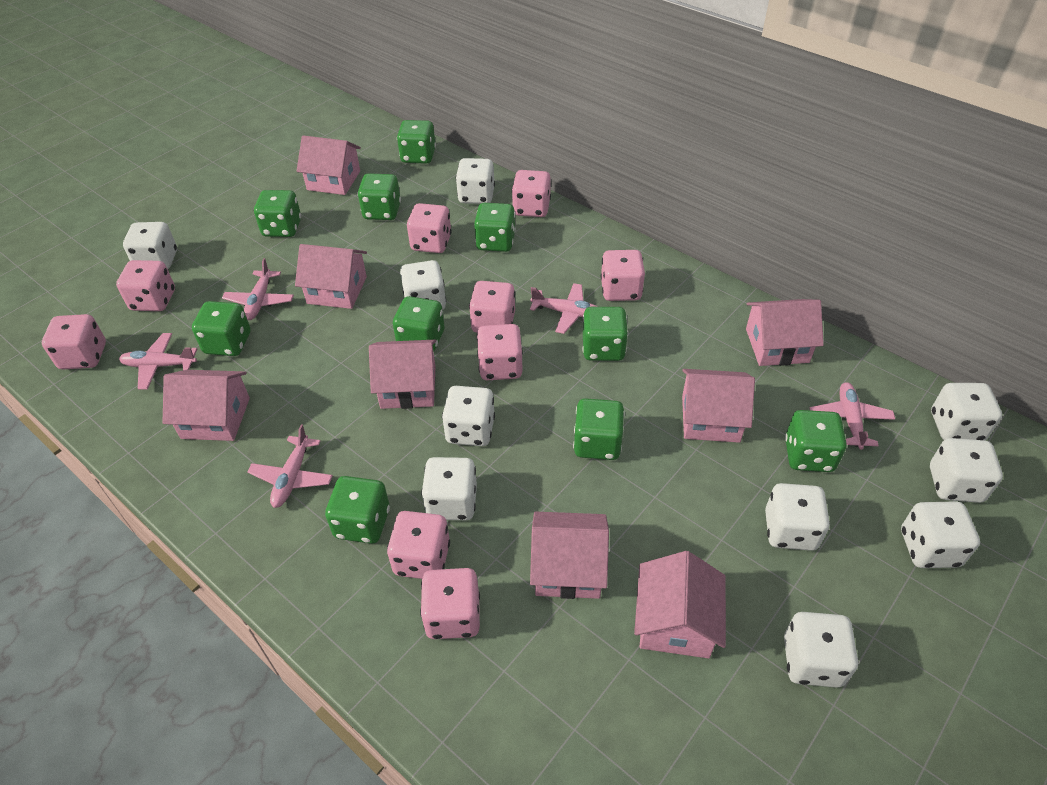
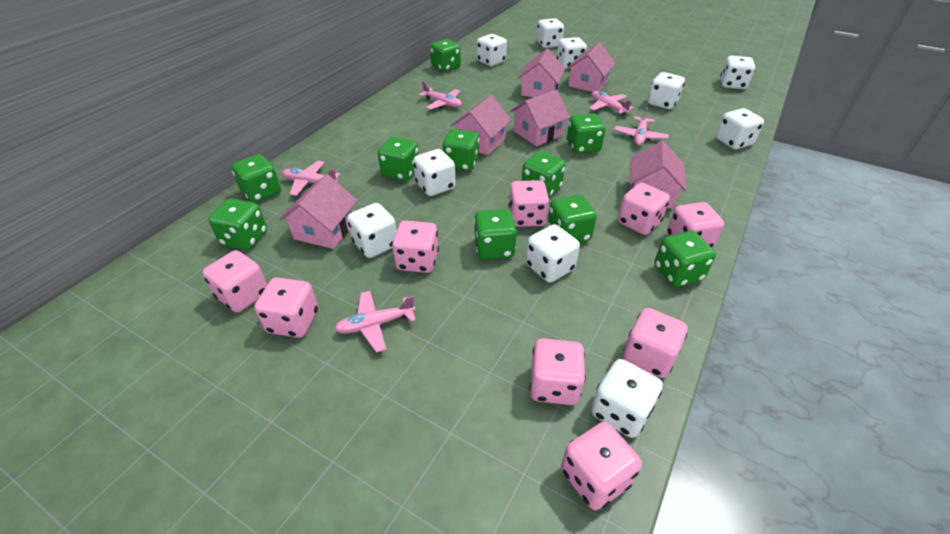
pink house: [163,370,250,441] [295,244,367,309] [297,135,361,195] [369,340,436,409] [530,512,609,599] [634,551,726,659] [682,369,755,443] [746,299,824,366] = 8 -> [280,174,358,249] [450,95,511,155] [510,90,570,146] [518,49,565,97] [566,42,616,92] [630,141,687,209] = 6

